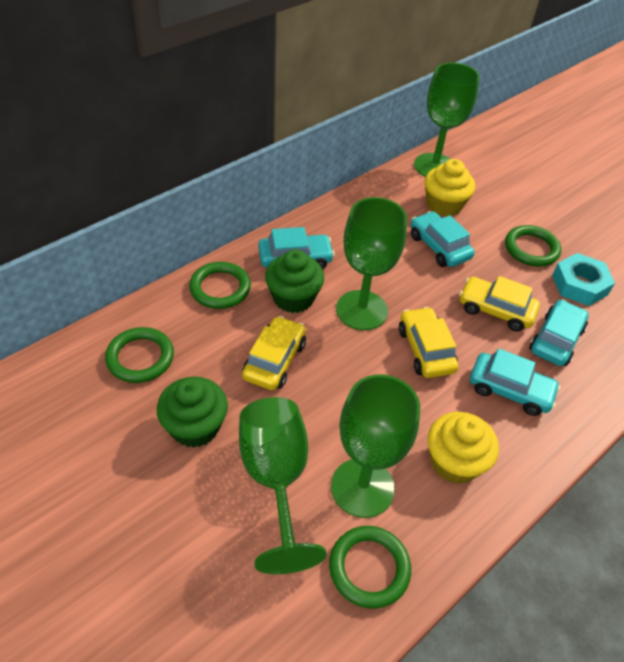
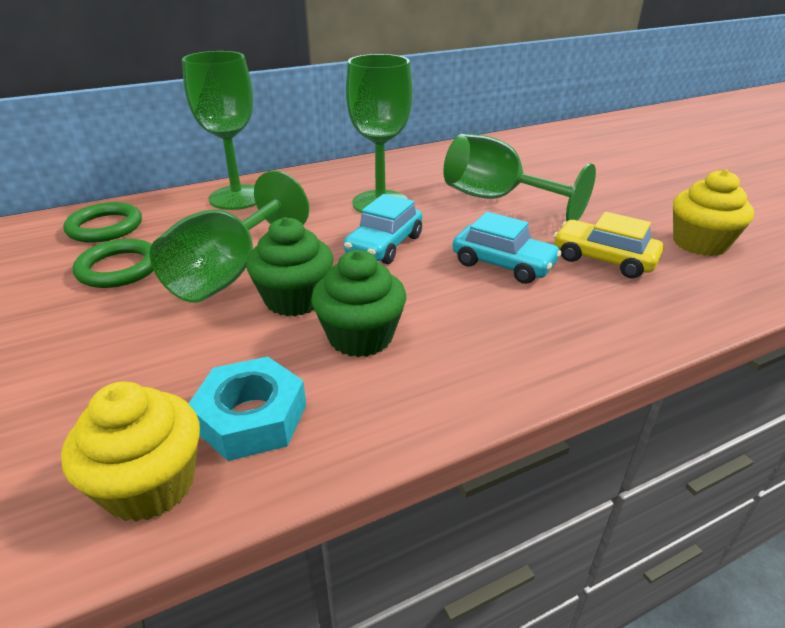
green ring: [105,327,174,383] [189,262,251,309] [329,526,411,609] [505,225,561,267] = 4 -> [63,202,142,243] [73,239,154,288] = 2
turquoise car: [258,227,335,269] [411,211,475,267] [470,348,560,416] [529,299,589,366] = 4 -> [343,194,422,264] [452,212,561,284] = 2
yellow car: [242,316,306,390] [399,307,459,378] [459,276,540,332] = 3 -> [554,212,664,278] = 1

